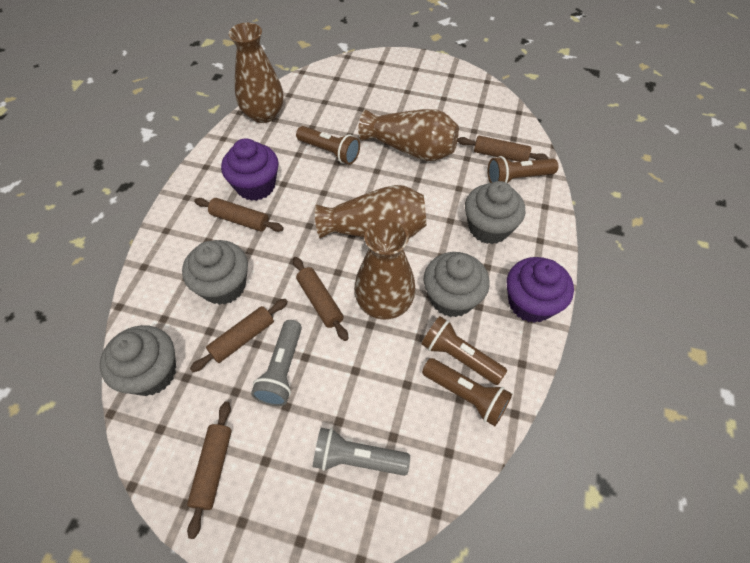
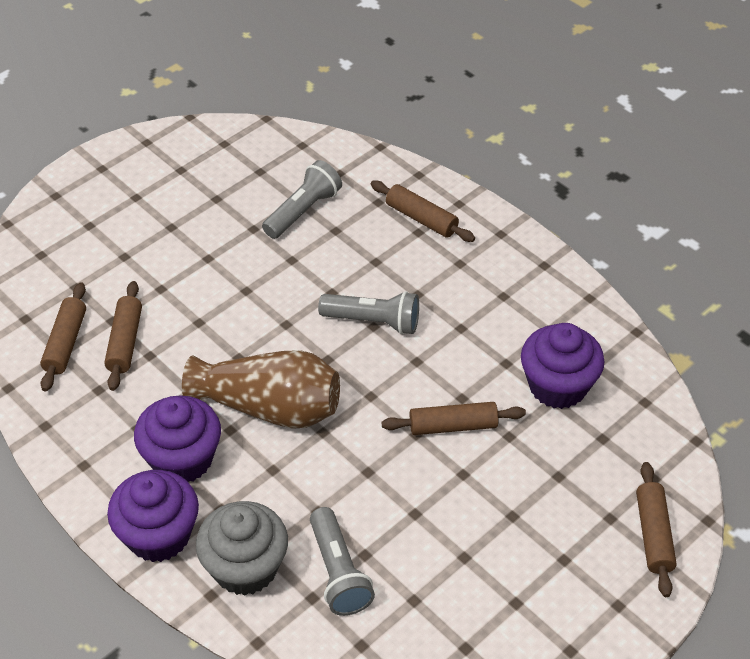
brown flashlight: [296,126,360,165] [421,316,507,385] [422,358,512,426] [488,156,558,183] = 4 -> none = 0
brown vase: [229,23,284,123] [315,185,426,238] [354,219,416,320] [358,109,459,161] = 4 -> [182,350,340,429] = 1
grey cupcake: [100,325,176,396] [182,240,248,305] [424,252,490,317] [465,181,525,244] = 4 -> [196,501,288,595] = 1
grey flashlight: [251,320,302,406] [313,428,410,476] = 2 -> [262,160,342,239] [310,507,375,616] [318,291,419,335] = 3
purple cupcake: [221,138,279,201] [507,257,574,323] = 2 -> [107,470,199,562] [134,396,221,482] [521,323,605,409] = 3

